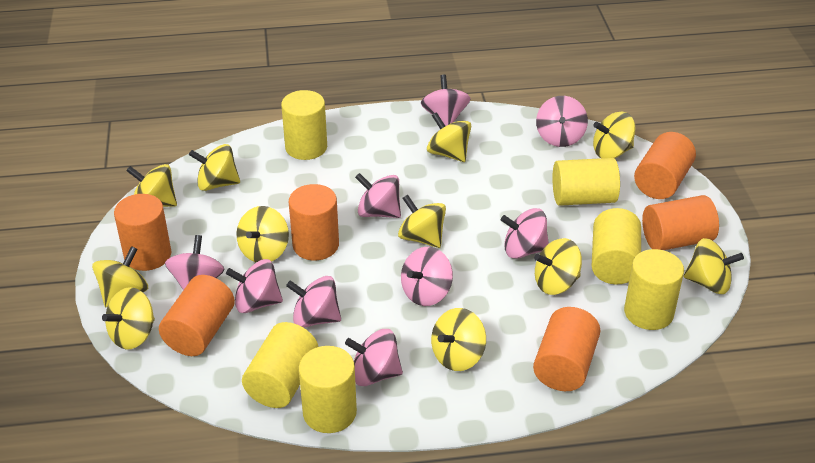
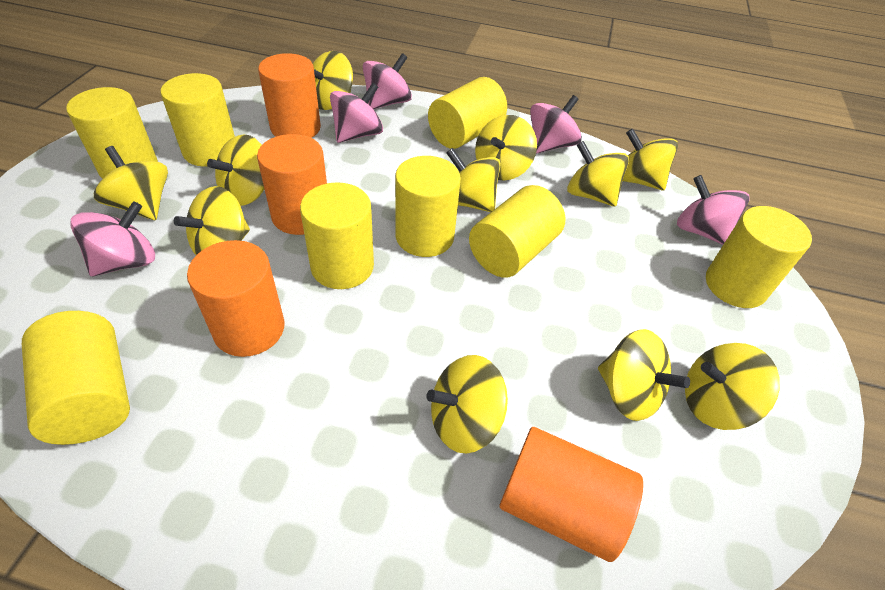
orange cylinder: [114,194,171,271] [159,275,235,356] [289,184,339,260] [533,307,601,391] [634,132,696,199] [642,195,719,250] = 6 -> [187,240,285,357] [257,134,327,235] [258,53,321,138] [499,427,643,562] = 4
pink spinning top: [165,235,225,290] [226,259,283,313] [286,276,341,328] [345,329,403,386] [355,173,401,218] [401,247,453,306] [421,75,470,126] [501,208,549,259] [536,96,588,147] = 9 -> [70,201,155,276] [330,83,383,143] [363,53,412,109] [530,95,582,154] [677,175,750,245] = 5
yellow cylinder: [242,322,318,408] [281,90,327,160] [299,346,357,433] [553,158,620,206] [592,208,641,284] [624,249,684,330] = 6 -> [22,311,130,445] [66,87,158,179] [161,73,235,167] [300,182,374,289] [395,156,461,257] [428,77,507,149] [469,185,565,278] [706,206,812,308] = 8

